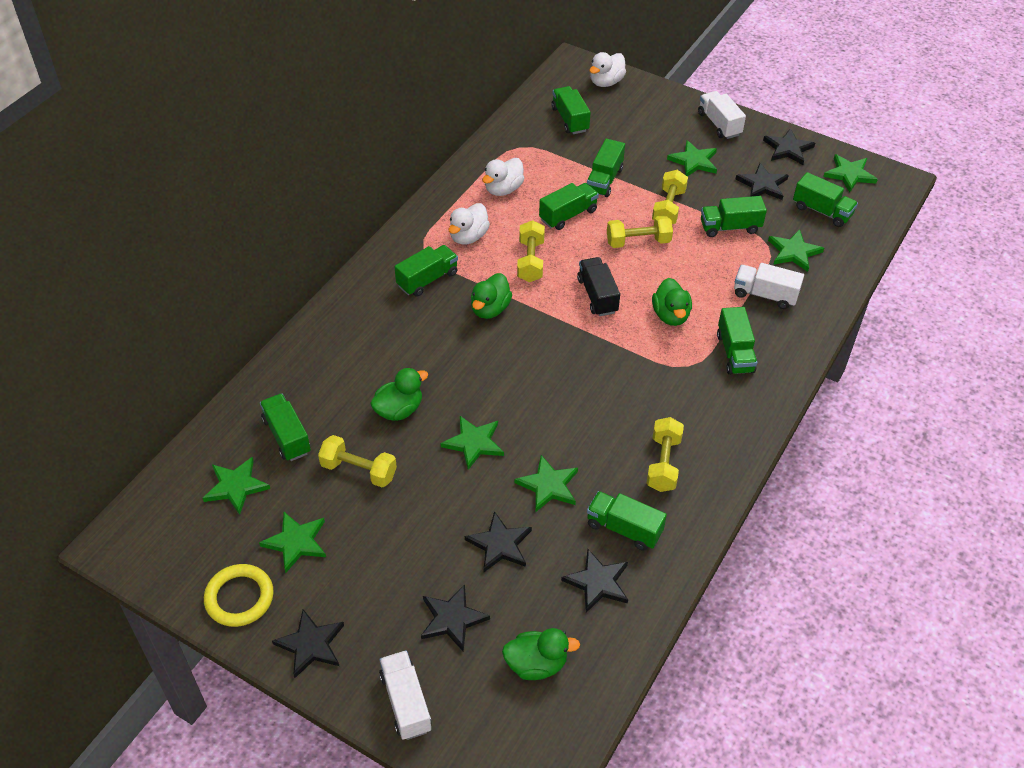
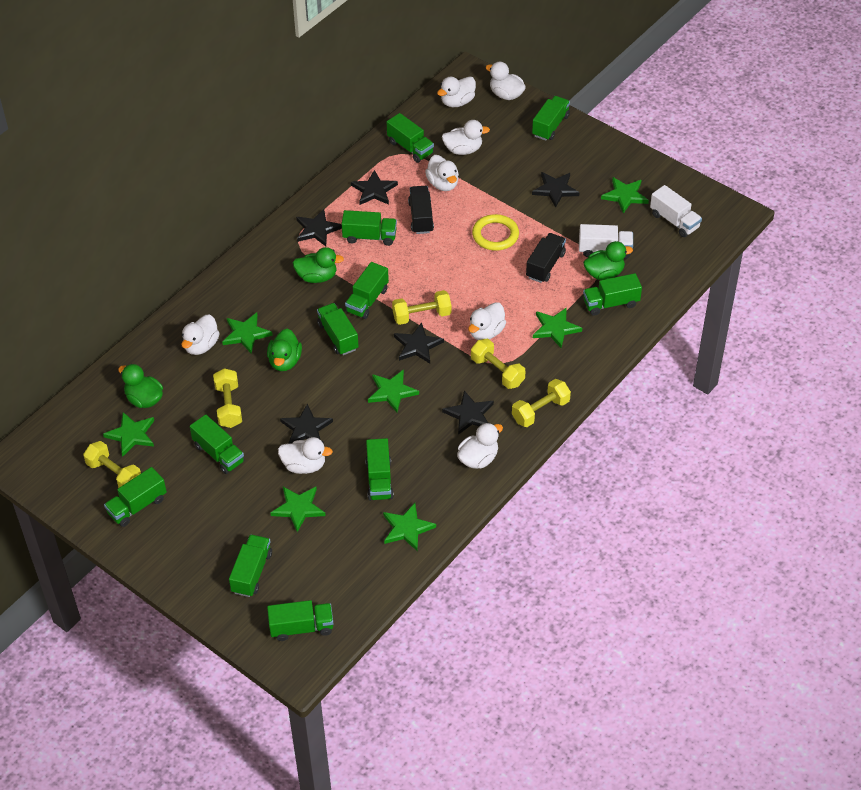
black truck: [577,257,620,316] = 1 -> [408,186,434,234] [526,233,566,283] = 2
green truck: [260,393,311,461] [394,245,458,297] [539,183,599,230] [551,86,591,134] [587,138,625,197] [587,491,667,551] [701,196,767,237] [717,307,757,375] [793,172,858,227] = 9 -> [104,467,167,527] [190,414,245,474] [229,534,272,597] [267,600,333,641] [317,303,359,355] [342,210,397,246] [345,262,389,319] [365,438,394,501] [387,113,434,163] [532,96,570,141] [583,273,642,316] = 11
white duck: [448,203,490,245] [482,158,524,196] [589,52,626,87] = 3 -> [181,315,220,355] [278,437,333,474] [425,155,459,191] [437,76,476,107] [442,120,490,155] [457,423,503,469] [468,302,506,340] [486,62,526,100] = 8
white truck: [379,650,431,740] [698,91,746,139] [734,263,804,309] = 3 -> [579,224,633,259] [650,185,702,237] = 2

